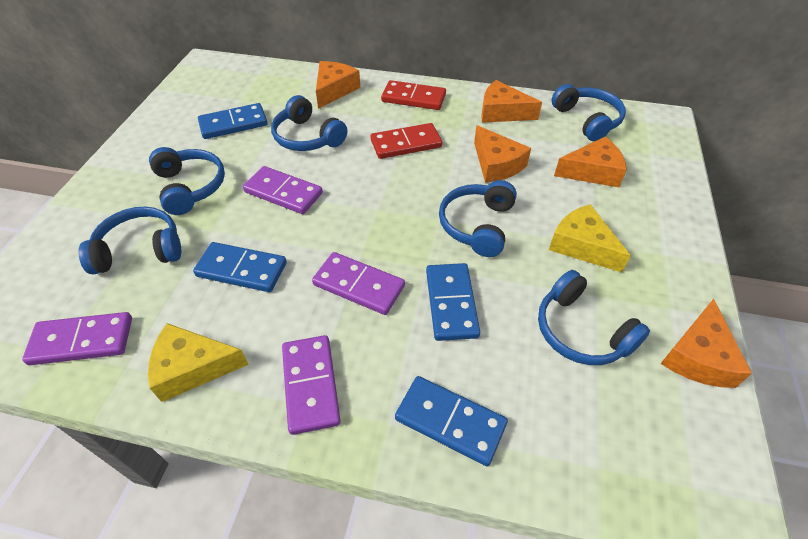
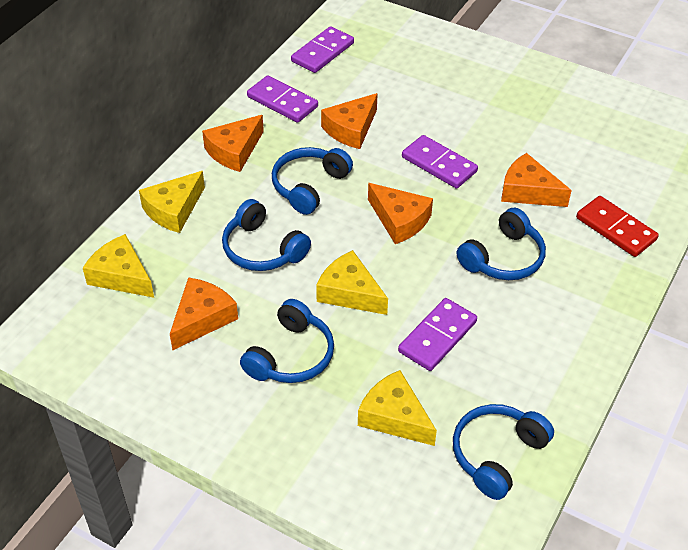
blue domino: [193,242,287,292] [198,103,268,139] [395,376,508,466] [426,263,480,341] = 4 -> none = 0
blue headphones: [78,207,181,274] [149,147,225,215] [271,95,347,151] [439,180,517,257] [538,270,650,365] [551,84,626,141] = 6 -> [222,199,311,271] [240,299,334,383] [272,147,353,215] [453,404,554,500] [457,208,546,280] = 5
red domino: [370,123,442,159] [381,80,446,110] = 2 -> [576,196,659,257] = 1
yellow cheese: [148,323,249,402] [549,204,631,272] = 2 -> [83,234,154,298] [139,171,205,233] [316,250,388,315] [358,370,437,446] = 4

